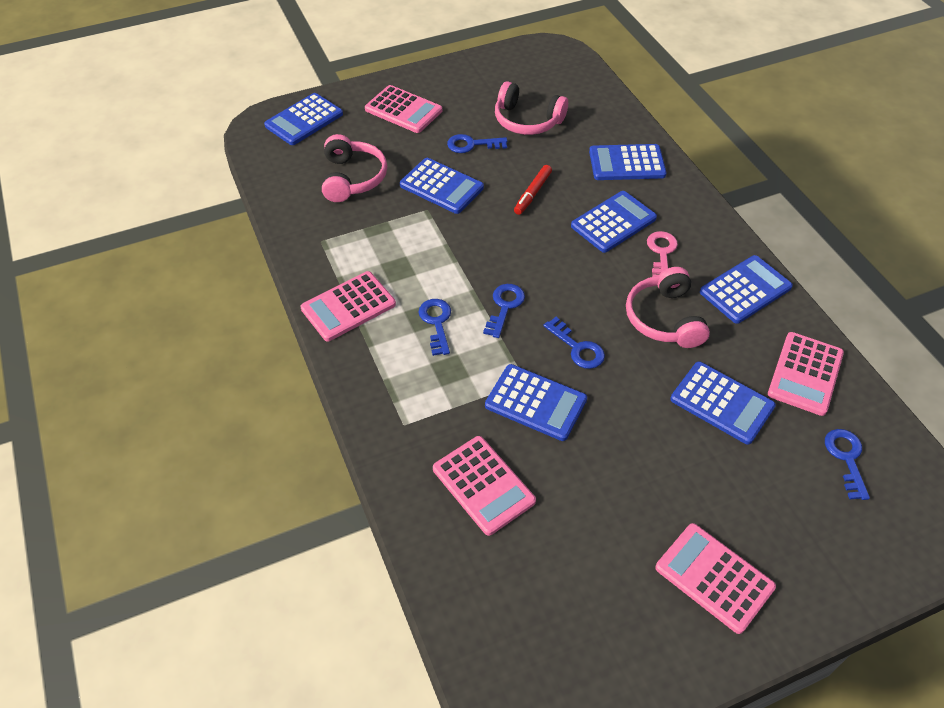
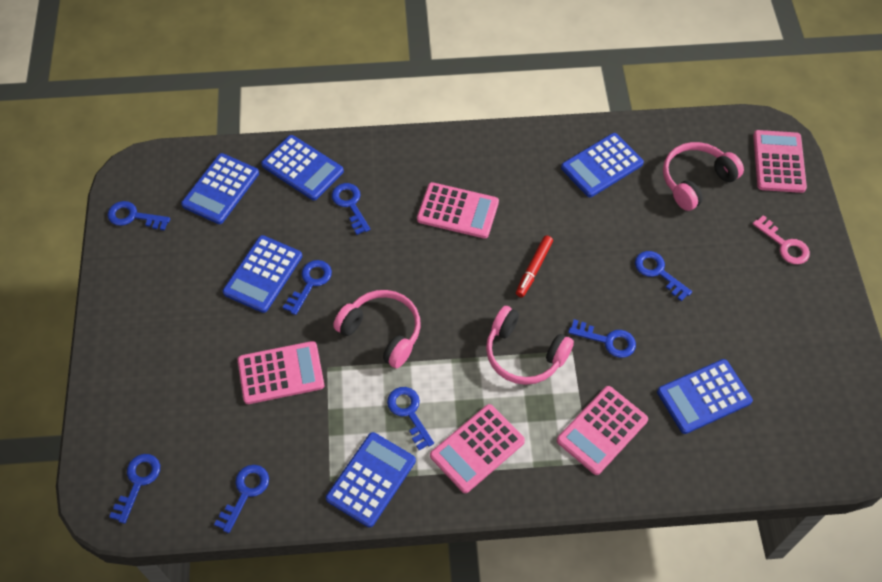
blue calculator: [264,93,343,145] [400,158,484,214] [485,364,587,441] [571,191,657,253] [589,144,667,180] [670,361,776,445] [700,255,793,324] = 7 -> [181,153,259,224] [223,235,302,313] [261,135,344,200] [326,432,416,528] [561,133,644,197] [657,359,753,434] = 6
blue key: [419,299,451,356] [447,134,507,153] [483,284,525,338] [543,317,605,369] [825,429,870,500] = 5 -> [107,201,170,231] [109,454,160,524] [214,465,269,533] [283,260,332,315] [332,183,371,235] [387,387,434,450] [568,319,636,358] [635,251,692,301] = 8

